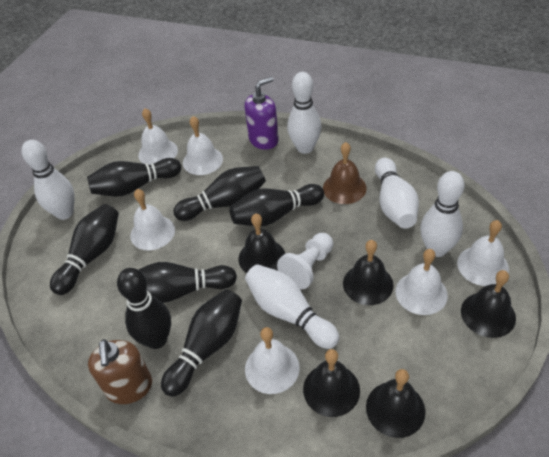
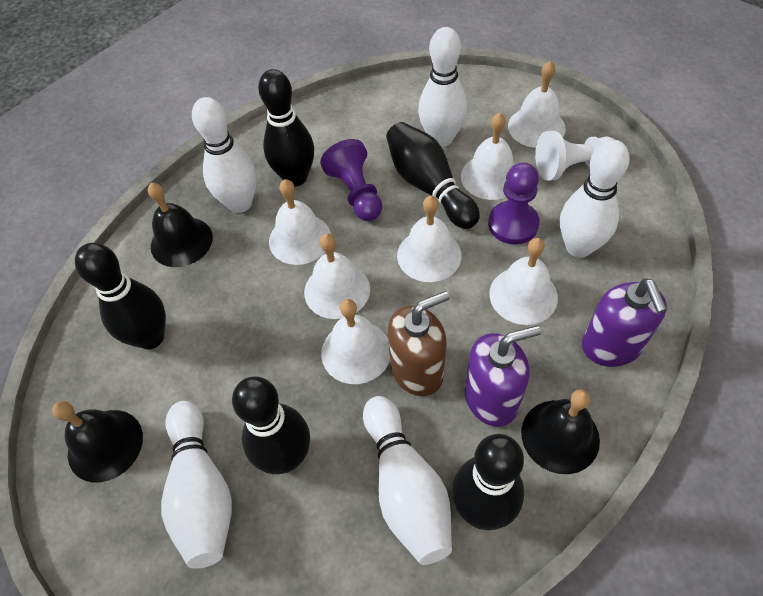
black bell: [238,214,285,273] [303,349,360,417] [343,240,394,305] [366,369,426,438] [461,270,516,338] = 5 -> [52,401,143,482] [148,183,213,267] [521,389,600,474] = 3
black bowling pin: [50,204,119,295] [87,158,181,197] [117,268,171,349] [138,262,237,303] [161,289,242,397] [173,166,266,221] [229,184,324,226] = 7 -> [75,243,166,349] [232,376,310,474] [258,69,314,187] [386,122,480,229] [452,434,524,530] = 5
brown bell: [323,142,367,204] = 1 -> none = 0
purple pawn: none = 0 -> [320,139,382,221] [488,162,540,244] = 2
purple soap dispenser: [245,77,279,150] = 1 -> [465,325,541,427] [582,278,667,367] = 2
white bell: [130,189,175,250] [138,108,178,165] [183,116,223,175] [245,327,300,394] [396,249,448,315] [457,220,509,286] = 6 -> [269,179,331,265] [304,233,370,319] [321,299,390,384] [397,196,462,282] [461,113,515,200] [489,238,558,325] [508,61,566,148] = 7

